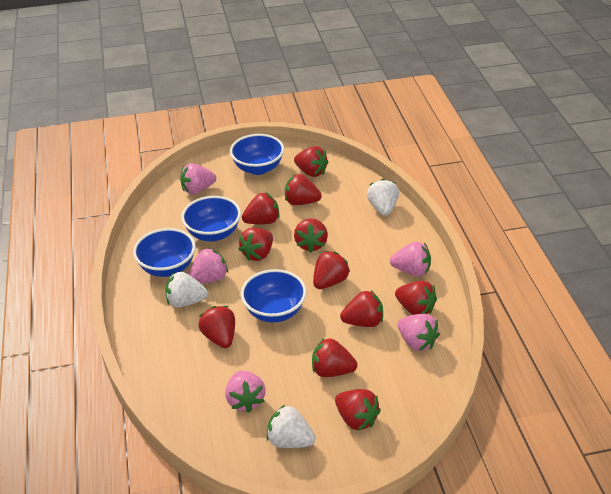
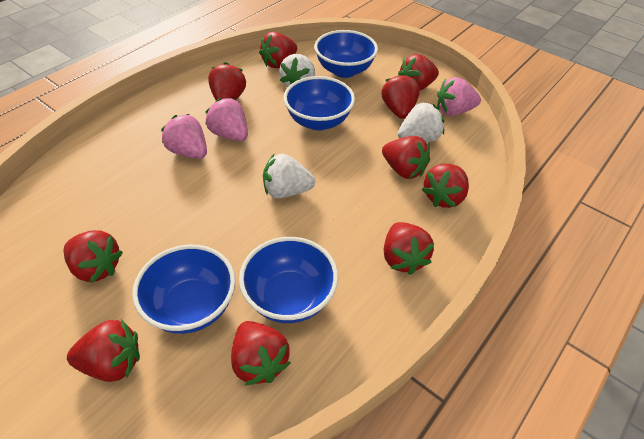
pink strawberry: [180,163,216,195] [189,247,228,284] [225,370,266,413] [390,242,431,276] [398,314,440,351] = 5 -> [161,114,207,159] [205,98,248,141] [437,77,481,116] = 3
red strawberry: [198,306,235,348] [238,228,273,261] [242,192,279,224] [285,174,322,205] [294,146,329,177] [294,218,328,253] [312,338,357,377] [313,251,350,289] [335,389,381,431] [340,290,383,327] [395,280,437,315] = 11 -> [64,230,123,283] [67,319,140,382] [208,62,246,100] [231,321,290,386] [259,32,297,68] [382,73,420,119] [382,136,430,179] [384,222,434,275] [398,54,439,91] [422,164,469,208] = 10

